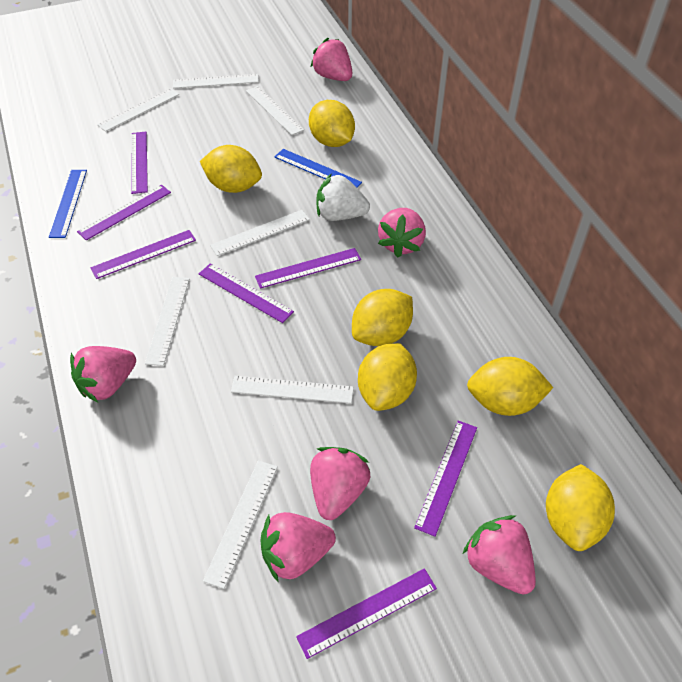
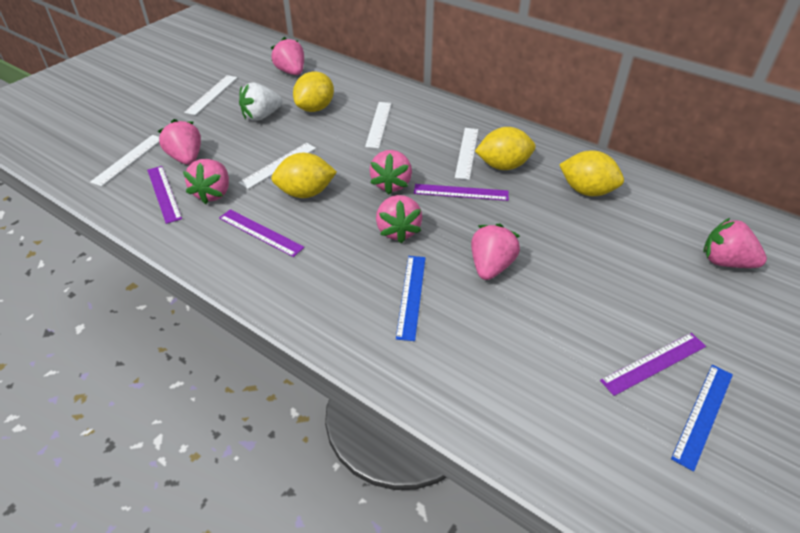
pink strawberry: [70,346,136,403] [261,512,336,583] [310,447,370,520] [311,38,352,81] [378,208,426,258] [463,515,536,595] = 6 -> [158,119,201,165] [183,159,229,204] [271,37,304,75] [369,150,412,195] [376,195,422,243] [471,223,520,280] [703,218,767,268] = 7
purple ruler: [77,185,171,241] [91,230,196,279] [131,132,148,194] [199,264,294,323] [255,248,361,289] [296,568,437,659] [414,421,477,537] = 7 -> [147,166,182,224] [219,209,305,257] [414,184,509,201] [600,333,706,396] = 4
white ruler: [97,88,179,132] [145,277,190,366] [173,74,259,88] [203,460,278,589] [210,210,310,256] [231,376,354,403] [246,86,304,135] = 7 -> [90,135,159,186] [184,75,237,115] [239,143,316,189] [365,102,391,148] [455,128,478,180] = 5
yellow lemon: [200,145,262,193] [309,100,355,147] [352,289,413,346] [358,343,417,411] [467,357,553,416] [546,464,615,551] = 6 -> [271,153,337,198] [293,71,334,112] [475,127,536,170] [559,150,624,196] = 4

